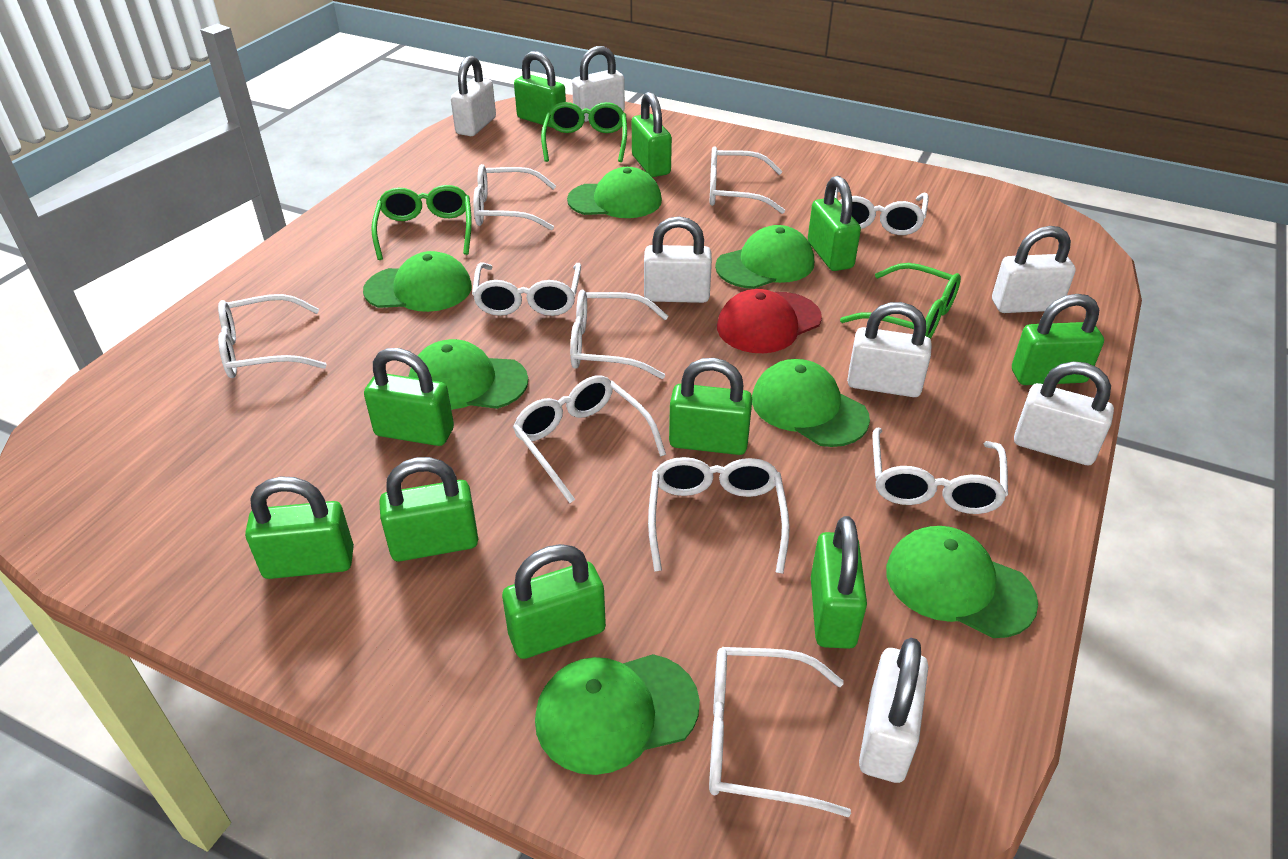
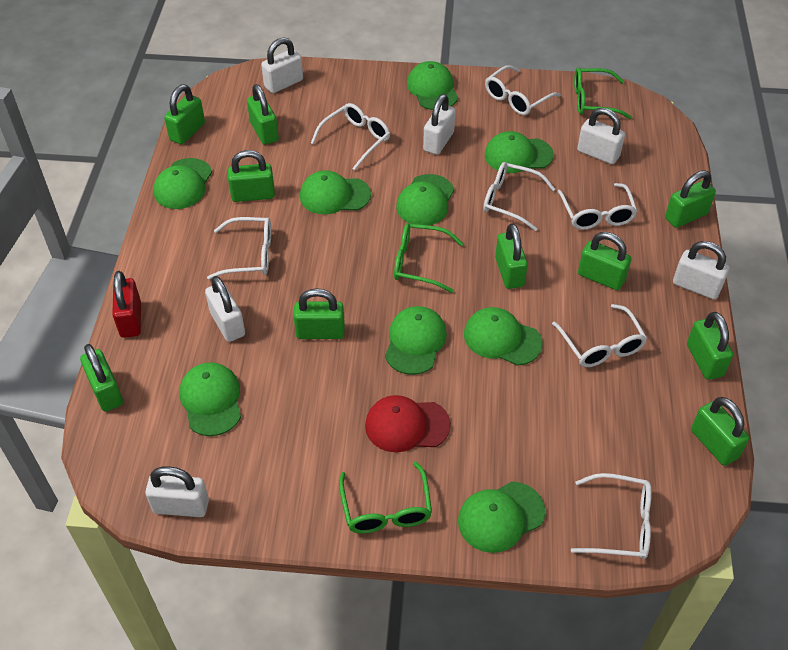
green cap: [363,251,472,312] [408,339,528,410] [535,654,700,775] [567,167,662,218] [715,225,814,289] [752,359,870,447] [886,526,1038,638] = 7 -> [154,158,212,209] [180,362,241,436] [300,170,371,214] [385,306,447,375] [396,174,454,225] [407,61,458,110] [458,482,545,553] [464,307,543,366] [485,131,554,173] = 9
red padlock: none = 0 -> [112,271,141,338] = 1
white glasses: [218,294,327,378] [472,263,581,316] [473,164,556,230] [513,375,666,503] [570,289,668,379] [648,457,790,574] [709,146,785,214] [709,647,851,817] [834,188,929,235] [873,428,1008,514] = 10 -> [207,217,271,280] [311,103,390,170] [483,162,555,231] [485,65,561,115] [552,304,647,367] [557,183,638,230] [571,473,652,559] = 7
white padlock: [451,56,496,136] [572,46,625,122] [644,216,712,303] [847,302,932,397] [859,638,928,783] [992,226,1076,313] [1014,361,1114,465] = 7 -> [145,466,209,517] [205,276,245,342] [261,37,303,93] [423,94,455,155] [577,108,625,164] [673,241,730,299] = 6

